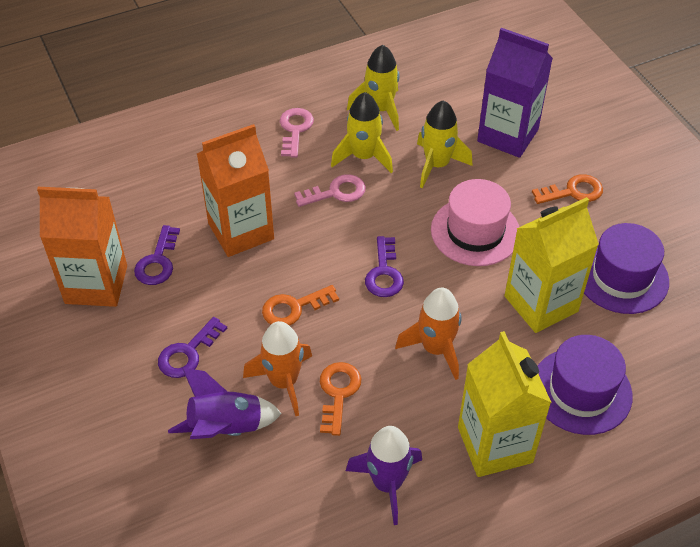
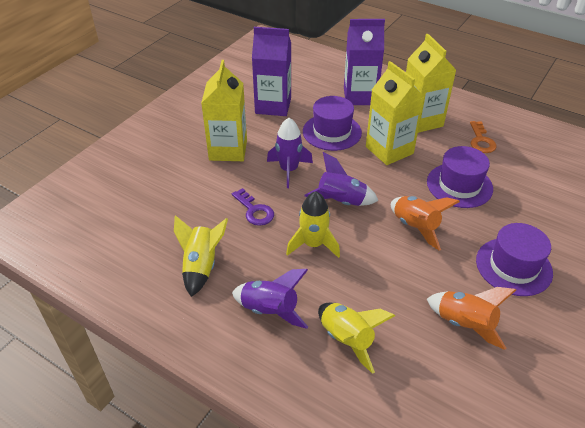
orange carton: [37,187,127,307] [197,124,274,257] = 2 -> none = 0
orange key: [262,285,339,326] [320,362,361,436] [532,174,603,204] = 3 -> [470,121,496,153] = 1
pink hat: [431,179,519,266] = 1 -> none = 0
pink key: [280,108,314,158] [294,174,366,207] = 2 -> none = 0
purple carton: [477,28,553,158] = 1 -> [252,27,291,116] [344,19,385,105] = 2
purple hat: [538,335,633,435] [584,223,669,314] = 2 -> [303,96,362,151] [427,146,493,208] [476,223,553,296] = 3
purple key: [134,225,180,285] [158,317,227,378] [365,236,404,297] = 3 -> [232,188,274,226] = 1
purple rocket: [168,367,282,439] [346,426,422,525] = 2 -> [232,269,308,329] [267,118,313,188] [305,152,378,206] = 3
yellow carton: [458,331,552,477] [504,197,599,333] = 2 -> [201,60,247,161] [366,61,425,165] [406,34,457,133] = 3

